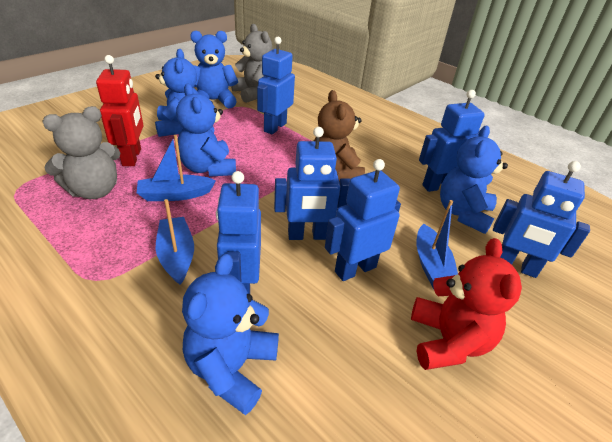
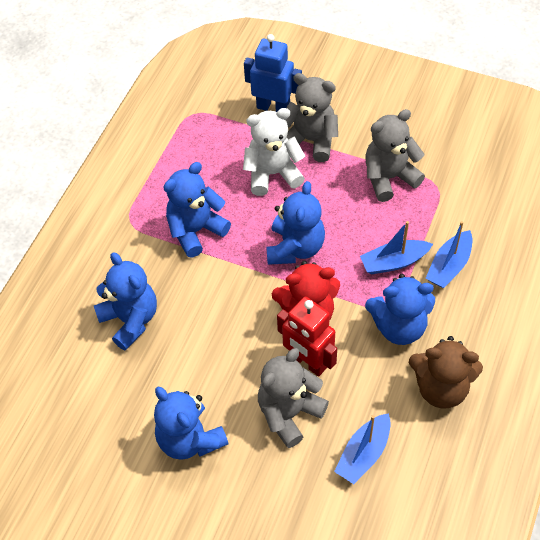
blue robot: [216,171,261,294] [257,37,295,134] [274,127,350,240] [325,159,401,281] [419,90,485,192] [493,161,590,278] = 6 -> [244,34,302,112] = 1
grey teddy bear: [42,106,120,199] [231,24,272,103] = 2 -> [258,348,329,448] [286,73,338,162] [365,109,425,202] = 3
white teddy bear: none = 0 -> [243,108,305,196] = 1

